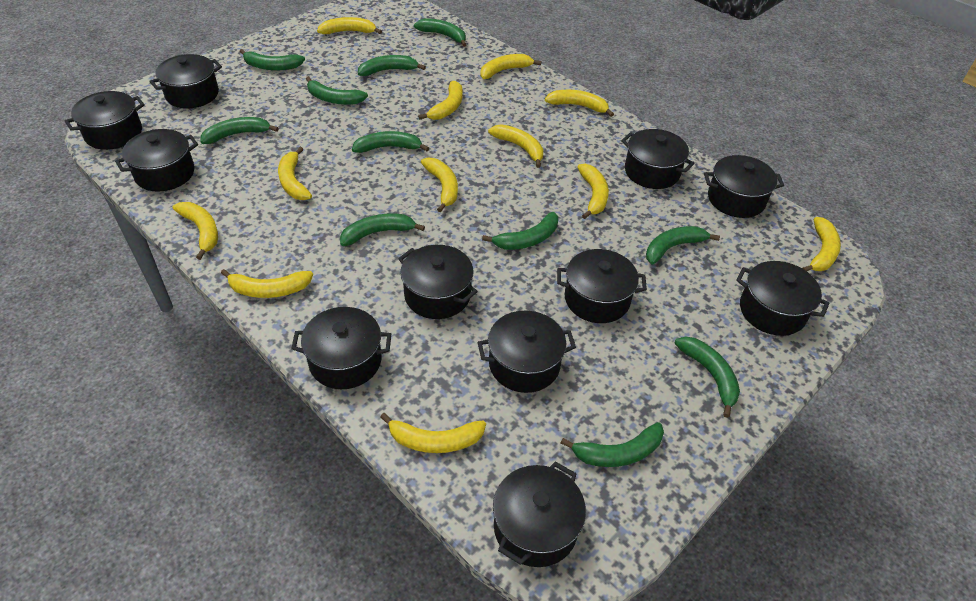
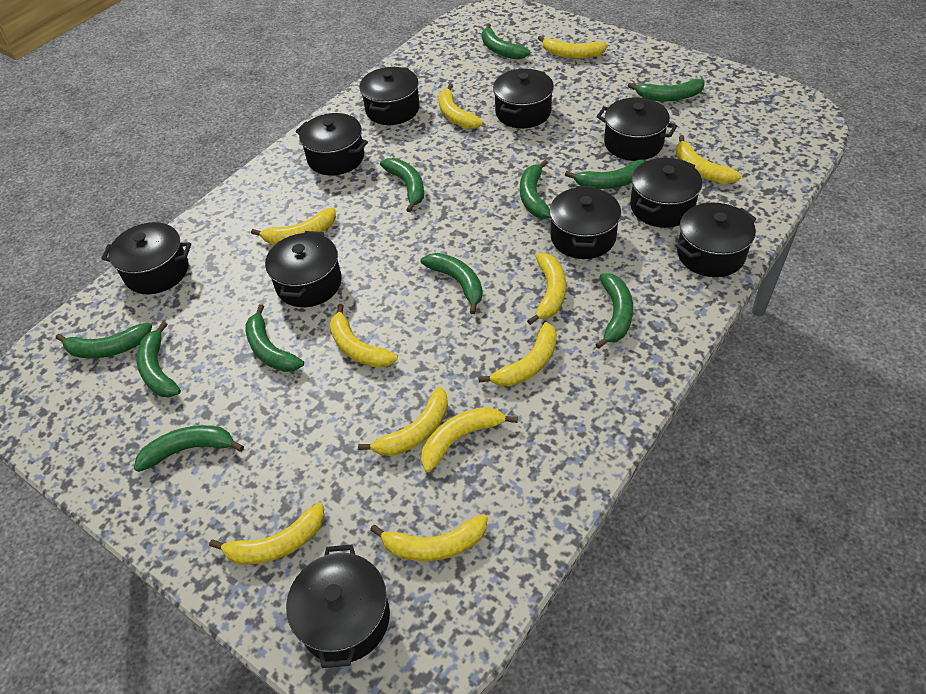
black pot: [64,91,145,150] [115,129,198,192] [149,54,222,109] [291,307,391,389] [398,245,478,319] [478,311,576,393] [493,461,586,567] [557,249,647,323] [621,129,695,189] [704,155,784,218] [736,261,829,336] = 11 -> [102,222,191,294] [265,231,342,307] [286,545,390,668] [296,113,368,176] [359,67,420,125] [493,69,554,128] [549,186,621,259] [596,97,677,161] [630,158,702,228] [676,203,756,277] = 10
yellow banana: [172,202,218,260] [221,269,313,298] [278,147,312,200] [317,17,382,34] [380,413,486,453] [418,81,463,120] [421,157,458,212] [480,54,541,79] [488,124,543,168] [545,89,614,117] [577,164,609,219] [802,217,841,271] = 12 -> [209,503,324,565] [251,208,336,244] [330,304,398,368] [358,387,448,456] [370,514,487,562] [421,407,518,472] [439,84,483,129] [478,322,557,387] [527,253,566,325] [538,36,608,59] [676,135,742,184] = 11

